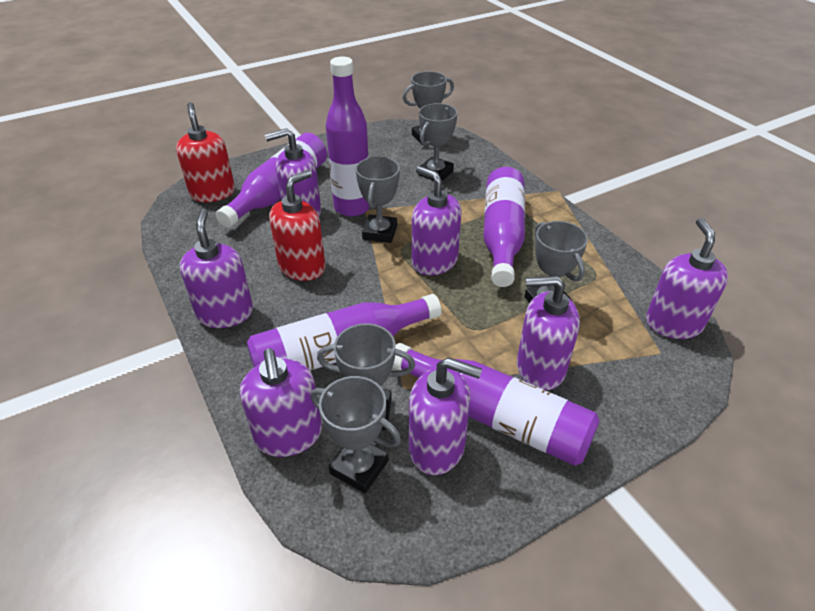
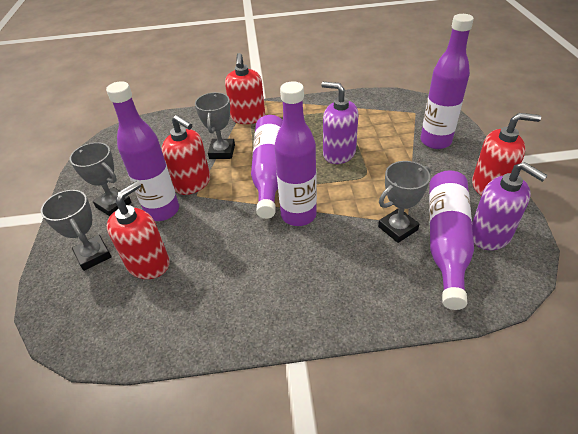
grey trophy: [311,376,401,493] [317,323,415,430] [355,157,400,243] [403,71,454,143] [418,103,458,181] [524,221,588,303] = 6 -> [41,190,112,271] [70,142,132,216] [195,92,235,159] [378,161,431,243] = 4
purple soap dispenser: [180,209,253,328] [240,349,322,457] [265,128,321,216] [409,357,482,475] [412,166,462,275] [517,276,580,390] [646,218,728,339] = 7 -> [321,82,358,164] [472,162,548,250] = 2
red soap dispenser: [176,102,235,202] [269,170,325,281] = 2 -> [107,181,170,279] [162,115,210,195] [225,53,265,124] [472,113,541,196] = 4

